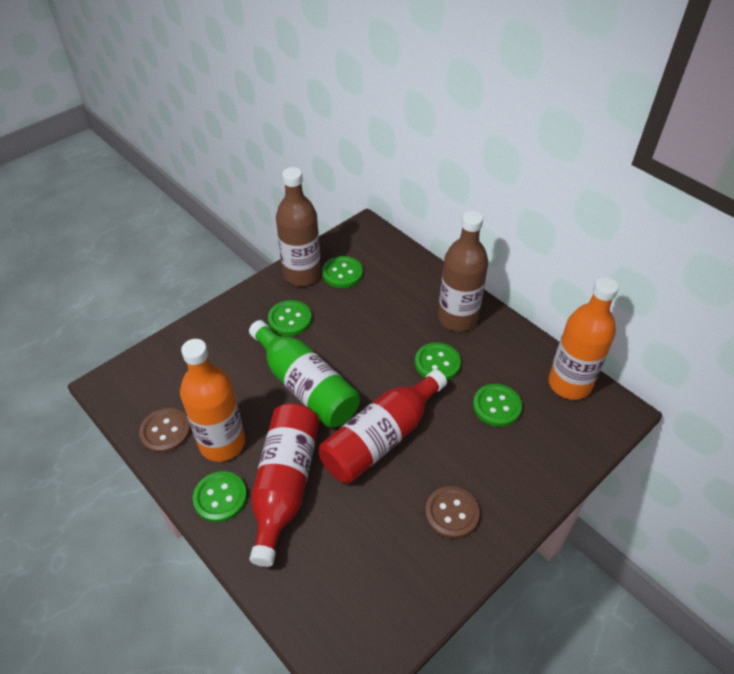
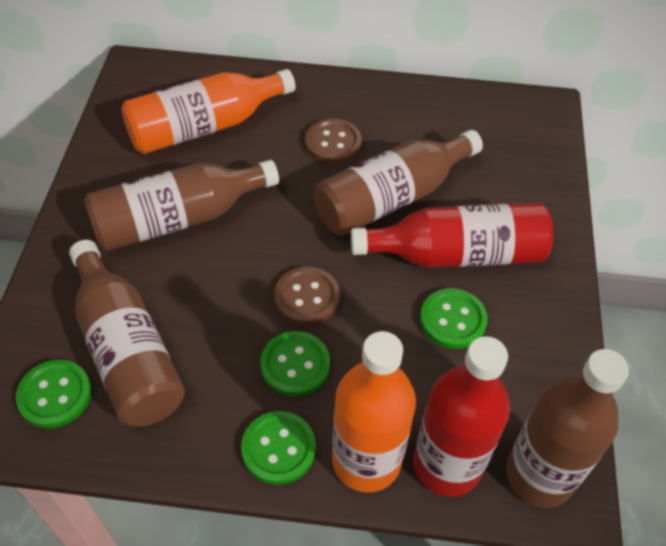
brown bottle: [276,167,321,286] [438,211,488,331] = 2 -> [69,240,185,427] [84,160,279,251] [314,130,483,236] [506,349,629,508] = 4
green bottle: [249,320,360,428] = 1 -> none = 0
green button: [193,471,247,523] [268,300,312,336] [322,256,363,288] [415,343,461,381] [473,384,522,427] = 5 -> [16,360,92,428] [241,411,316,485] [260,331,330,396] [420,288,488,349] = 4

